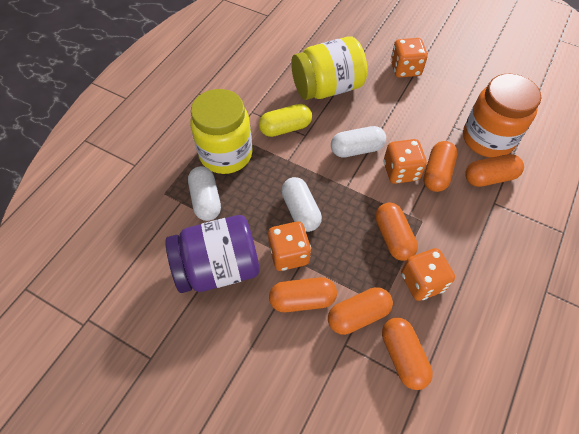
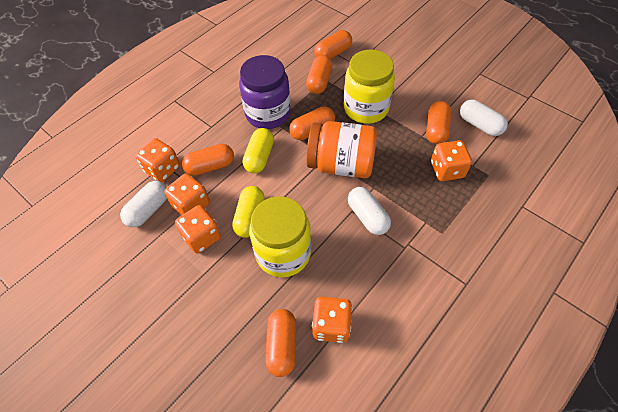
orange dice: [268,221,311,271] [383,139,427,184] [391,38,427,78] [401,248,455,301] = 4 -> [135,138,180,182] [164,173,210,215] [175,205,221,253] [312,297,352,343] [431,140,472,181] = 5
yellow capsule: [259,104,312,137] = 1 -> [232,186,265,238] [243,128,274,173] = 2

